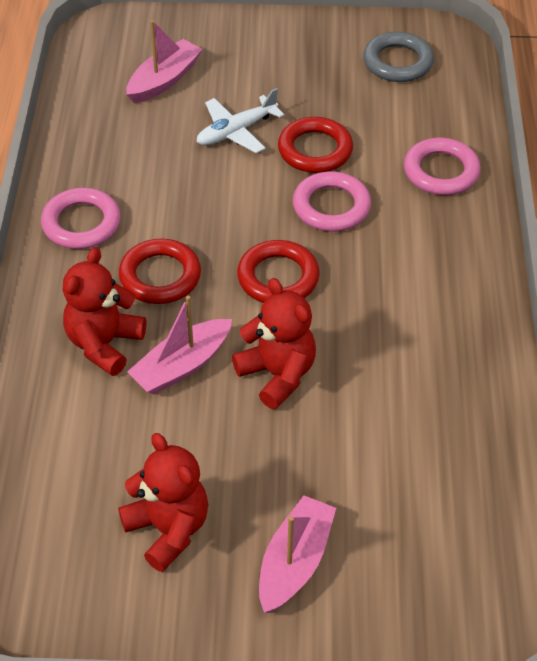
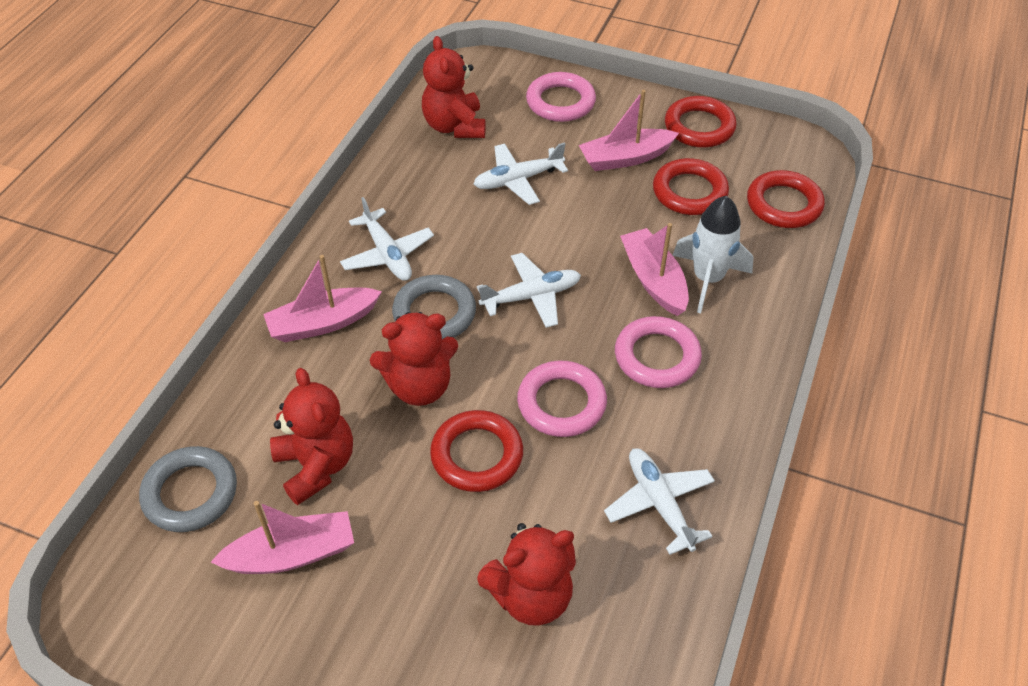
grey ring: [363,32,434,82] = 1 -> [139,446,237,532] [392,275,476,339] = 2
pink boat: [126,20,203,103] [127,296,232,395] [259,496,336,613] = 3 -> [211,501,354,574] [263,255,382,342] [579,90,679,171] [620,223,689,316] = 4
red ring: [119,239,201,304] [237,240,320,303] [278,117,353,173] = 3 -> [430,410,523,492] [653,158,729,215] [665,96,737,148] [747,170,825,228] = 4
red teddy bear: [63,247,146,376] [118,433,208,572] [232,278,316,409] = 3 -> [270,368,353,505] [370,312,458,406] [422,36,486,138] [477,523,576,626] = 4
white plane: [197,88,285,153] = 1 -> [340,197,434,281] [474,142,568,205] [477,253,581,328] [604,448,715,555] = 4
white rocket: none = 0 -> [673,196,754,313] = 1

